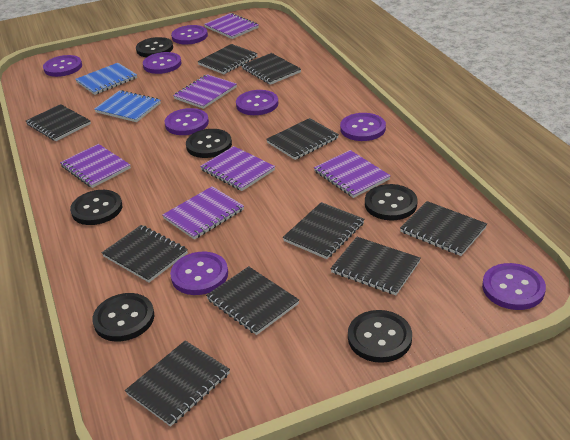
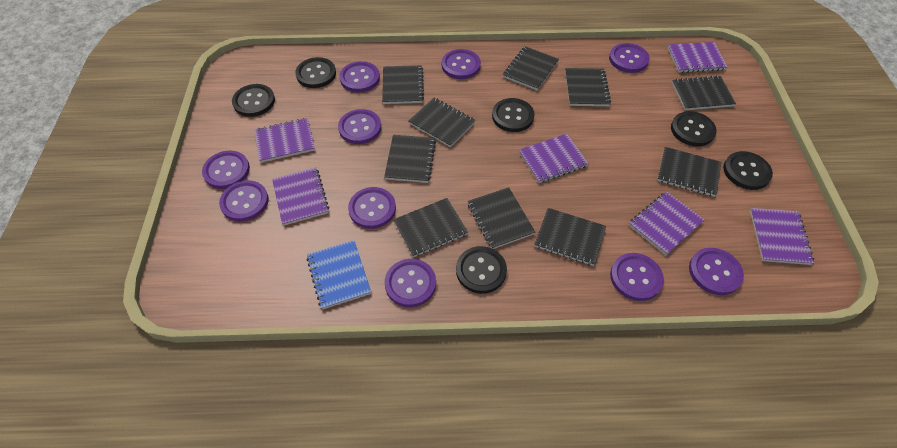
blue notebook: [75,63,137,95] [94,90,161,122] = 2 -> [307,240,371,309] = 1
purple button: [43,55,82,77] [143,52,182,74] [165,108,209,135] [170,252,228,295] [171,25,208,44] [236,90,278,115] [340,113,386,141] [482,263,546,310] = 8 -> [202,150,250,189] [219,180,269,222] [338,109,381,144] [339,61,380,92] [348,187,396,229] [385,259,436,307] [442,49,481,79] [609,43,650,73] [610,253,664,301] [689,248,744,295] = 10

